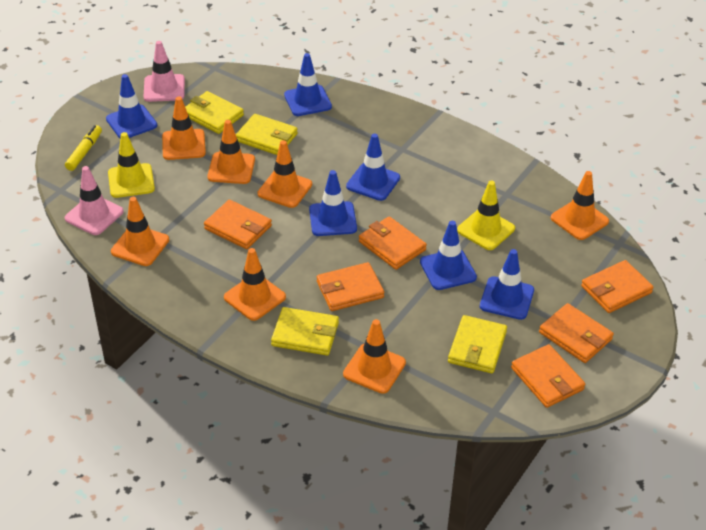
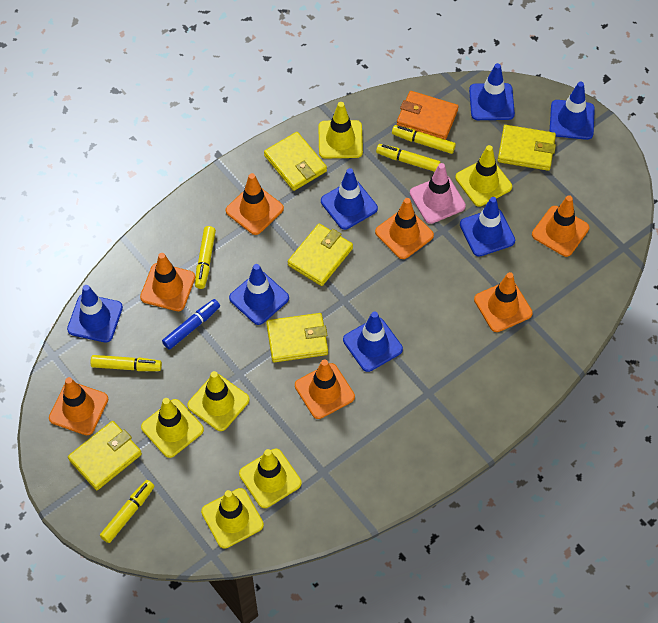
blue marker: none = 0 -> [162,299,220,350] = 1
blue traffic cone: [106,74,157,138] [284,53,332,116] [309,170,357,236] [346,133,400,201] [420,221,477,290] [480,249,534,320] = 6 -> [67,285,123,343] [229,264,289,325] [321,168,378,230] [343,312,403,372] [460,197,515,257] [469,63,515,120] [550,82,595,140] = 7
orange wallet: [204,200,272,249] [317,262,384,311] [359,216,427,270] [511,344,585,408] [539,303,614,363] [581,260,654,313] = 6 -> [397,91,458,140] = 1
pink traffic cone: [65,166,124,235] [144,41,185,102] = 2 -> [410,163,466,224] = 1
yellow marker: [65,125,102,171] = 1 -> [90,355,162,371] [100,480,154,543] [195,226,216,289] [376,144,441,172] [392,125,456,154] = 5
yellow traffic cone: [108,132,155,198] [457,181,515,250] = 2 -> [141,398,204,458] [187,371,250,431] [201,488,264,549] [239,449,302,508] [318,102,363,158] [455,145,512,207] = 6
yellow wallet: [185,91,244,134] [236,114,298,155] [271,307,339,356] [448,315,507,373] = 4 -> [68,421,142,490] [264,132,327,191] [266,313,328,362] [288,224,353,286] [498,125,556,171] = 5

